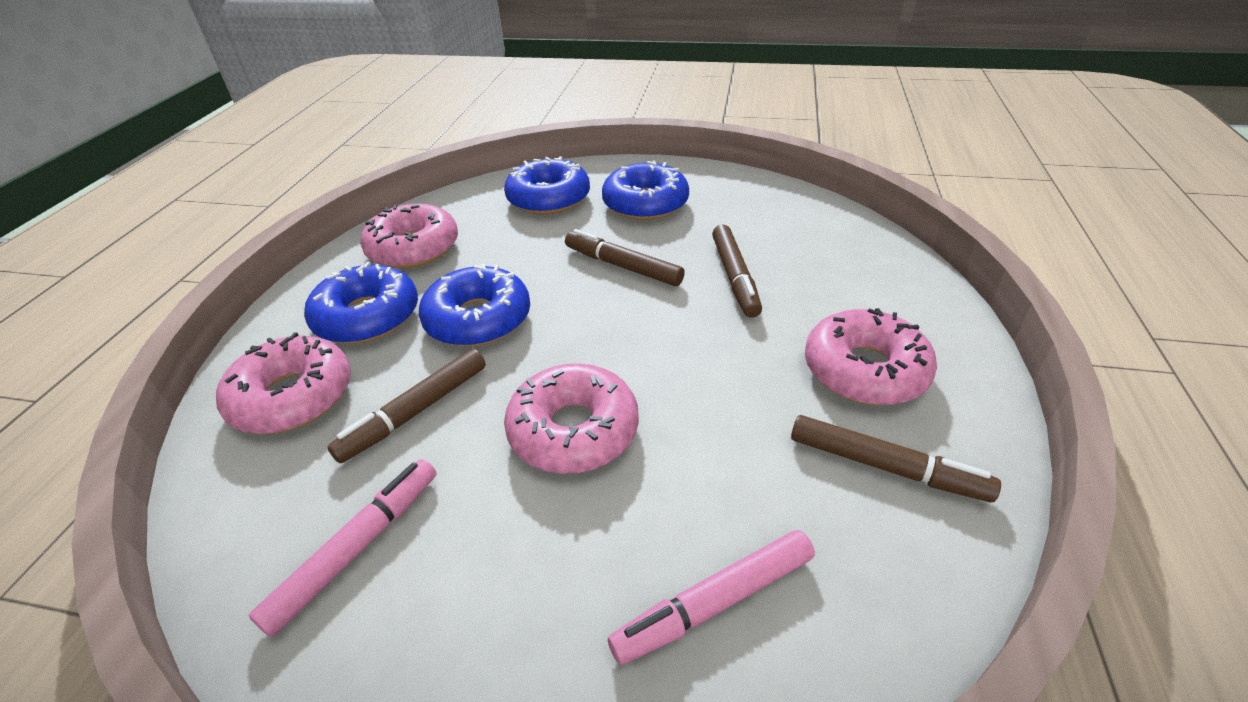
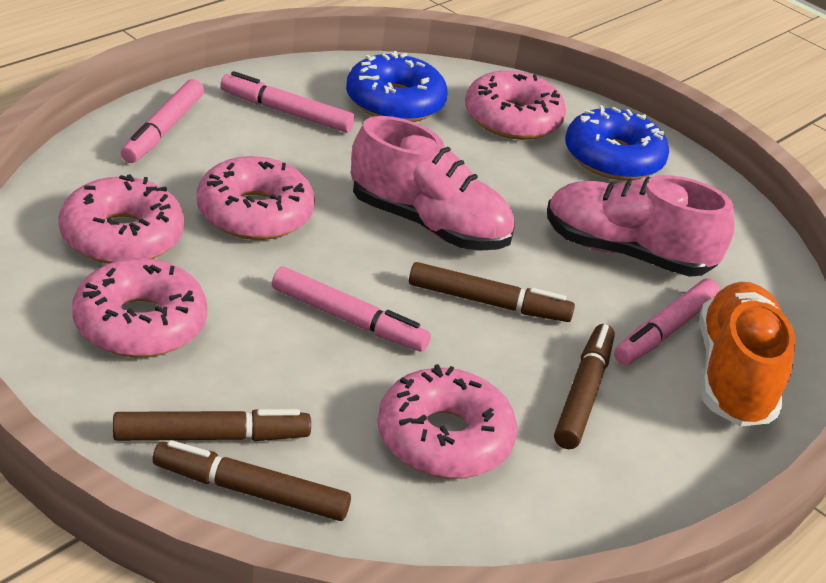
blue donut: [304,262,418,344] [419,264,530,347] [504,156,590,215] [602,160,689,220] = 4 -> [346,51,448,122] [565,105,669,180] = 2
orange shoe: none = 0 -> [699,282,796,426] = 1
pink donut: [216,332,351,434] [360,204,458,269] [504,363,639,474] [805,308,937,405] = 4 -> [59,174,184,264] [72,258,207,357] [197,156,315,240] [377,364,517,478] [465,71,566,140] = 5
pink marker: [249,459,437,637] [608,530,815,665] = 2 -> [121,79,204,163] [220,71,355,133] [272,267,431,352] [614,278,720,365] = 4
pink shoe: none = 0 -> [351,116,515,251] [547,175,734,277] = 2

